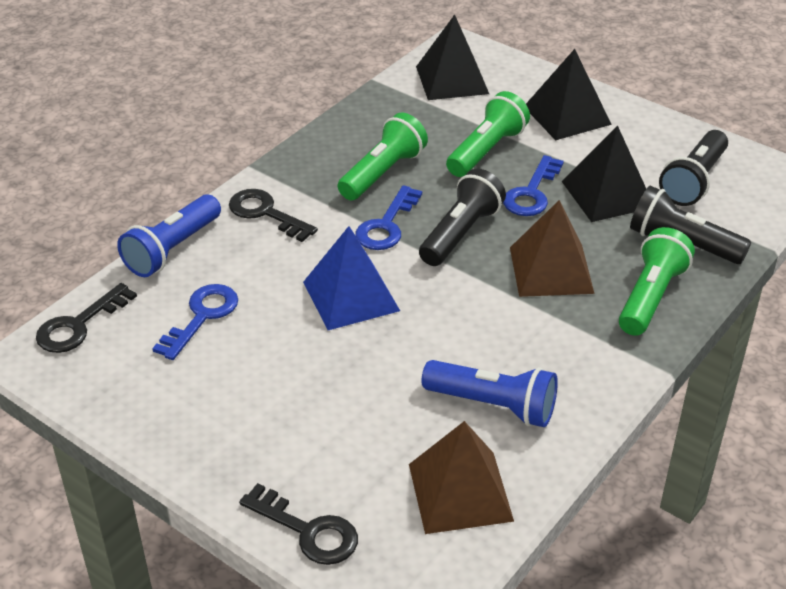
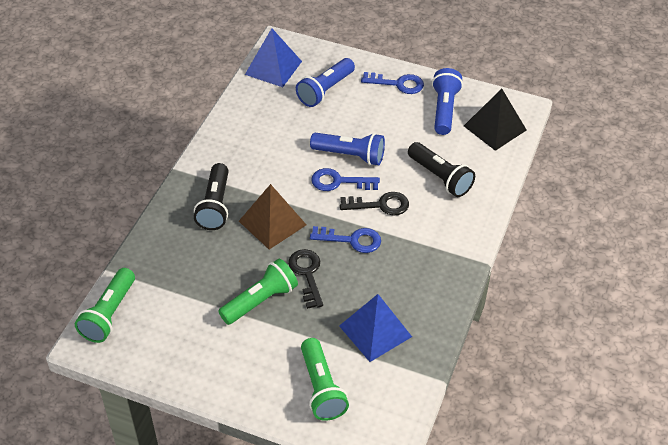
black flashlight: [419,169,506,266] [630,186,751,264] [659,130,728,206] = 3 -> [194,163,229,230] [408,142,475,197] = 2
black key: [36,283,137,353] [229,189,318,242] [239,483,358,565] = 3 -> [288,249,323,309] [340,192,409,216] = 2
black pyramid: [416,14,489,100] [526,49,612,140] [562,125,646,222] = 3 -> [464,89,526,151] = 1
blue flashlight: [117,194,221,277] [422,360,558,427] = 2 -> [296,58,355,107] [310,133,385,166] [432,68,463,135] = 3
blue pyramid: [303,226,400,330] = 1 -> [245,28,302,87] [339,294,412,362] = 2
brown pyramid: [409,421,514,534] [510,200,595,297] = 2 -> [239,184,306,250] = 1

